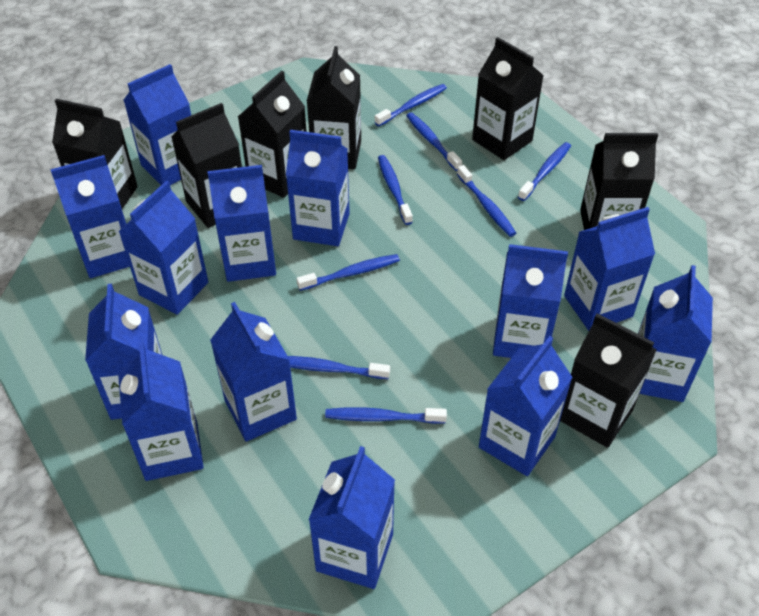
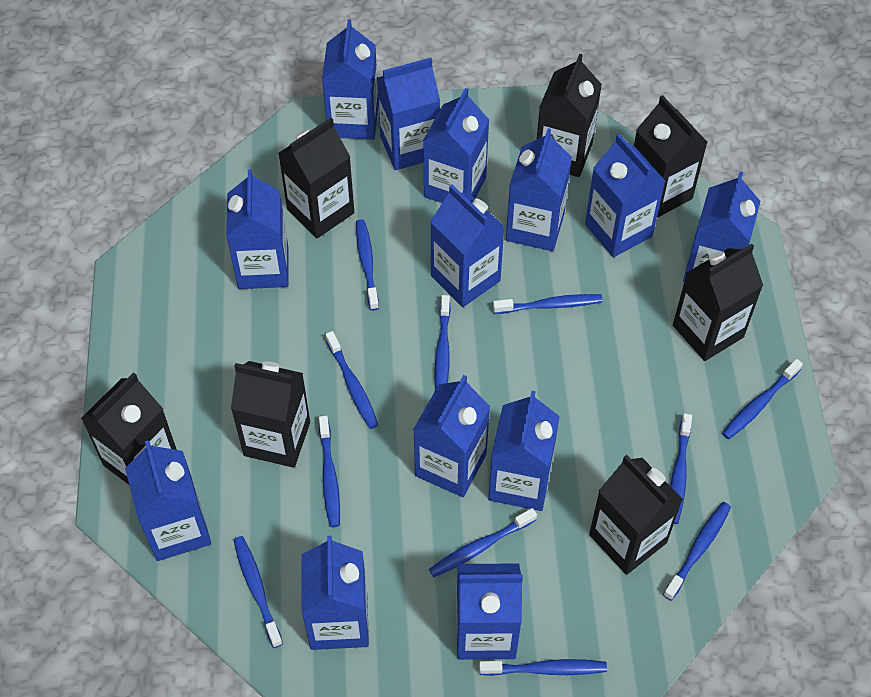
blue toothbrush: [288,356,390,379] [296,254,400,291] [325,407,447,424] [375,84,447,126] [378,155,413,225] [406,112,462,171] [457,165,516,237] [518,142,571,201] = 8 -> [234,536,283,648] [319,416,340,527] [326,331,378,429] [356,219,379,311] [429,508,537,577] [435,295,451,390] [479,659,607,676] [493,294,603,314] [663,502,731,601] [670,413,692,524] [722,359,803,439] = 11

